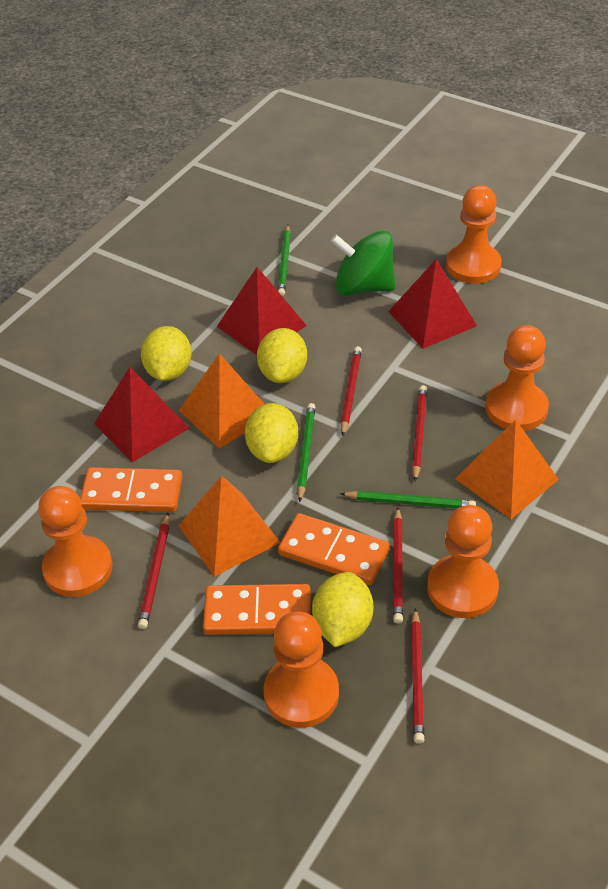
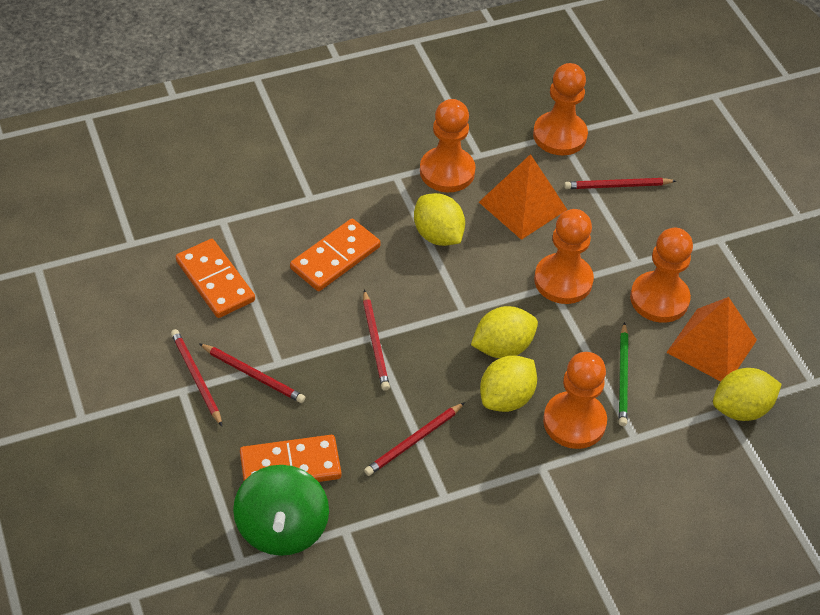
green pencil: [278,225,291,296] [297,403,315,502] [340,491,476,508] = 3 -> [619,322,628,426] = 1
orange pyramid: [178,476,281,577] [179,353,265,449] [455,419,559,519] = 3 -> [479,154,567,240] [666,297,757,382] = 2
red pyramid: [94,367,190,462] [217,267,307,355] [388,259,477,349] = 3 -> none = 0

